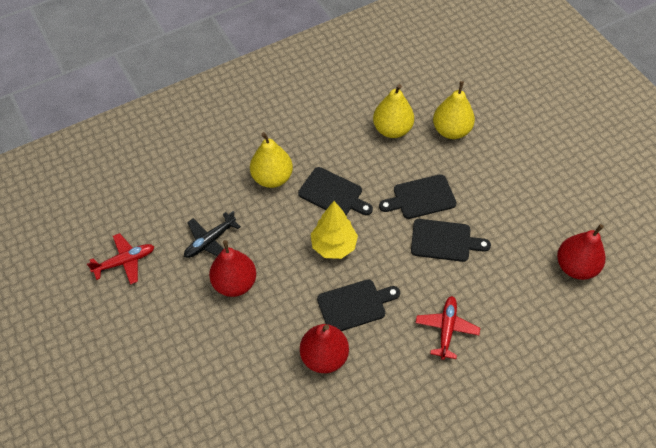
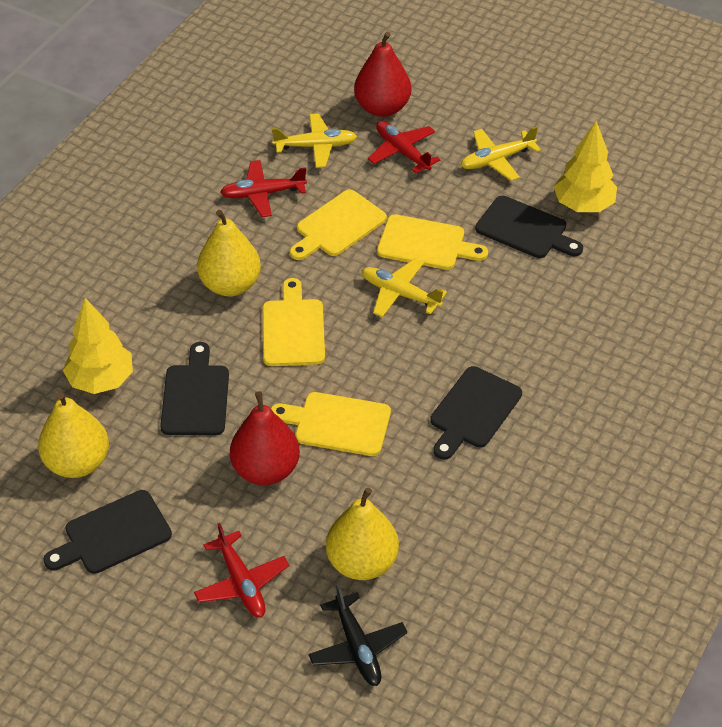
red pear: [209,240,256,297] [300,324,349,373] [557,224,605,280] = 3 -> [230,391,300,485] [354,32,411,117] = 2
red plane: [87,233,155,285] [416,296,480,360] = 2 -> [194,523,289,618] [220,160,307,217] [368,121,440,174] = 3
yellow cutting board: none = 0 -> [263,278,325,366] [271,392,391,456] [290,190,387,260] [377,214,488,270] = 4
yellow plane: none = 0 -> [272,113,357,168] [361,259,447,317] [461,126,541,181] = 3
yellow tree: [311,201,358,259] = 1 -> [63,298,133,394] [553,121,617,212] = 2

